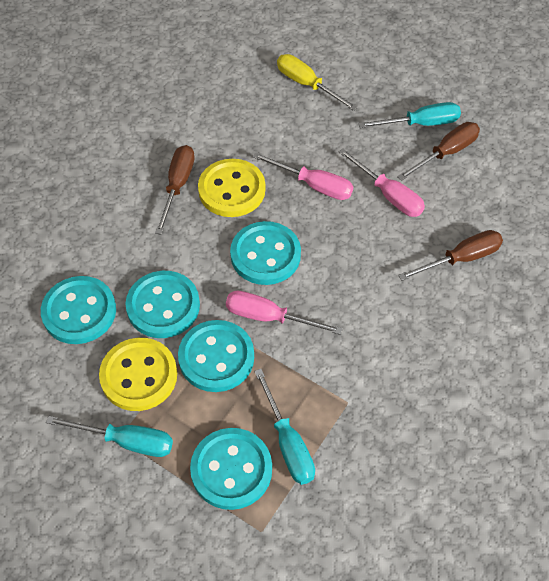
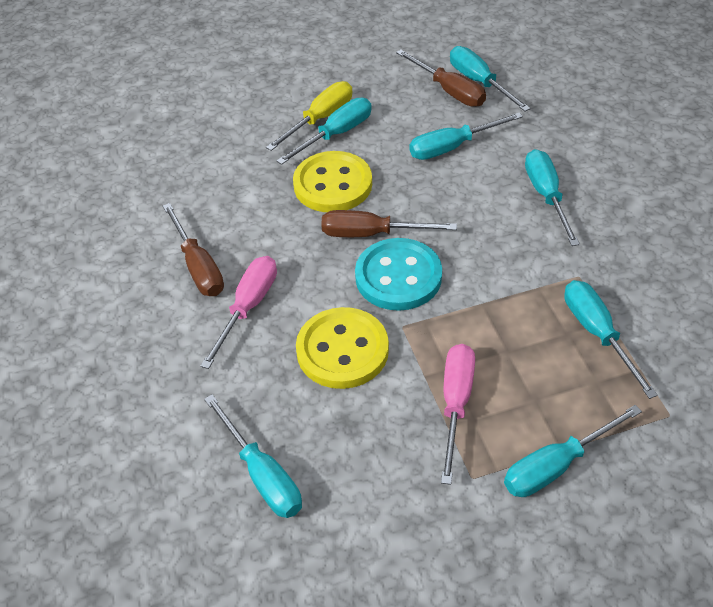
pink screwdriver: [226,291,343,335] [253,152,353,200] [339,148,425,217] = 3 -> [200,256,277,369] [441,344,475,485] = 2
turquoise button: [41,276,116,344] [126,271,200,338] [178,320,254,392] [190,428,272,510] [230,221,301,285] = 5 -> [355,238,442,311] = 1
turquoise screwdriver: [46,416,173,457] [254,369,315,485] [358,102,461,128] = 3 -> [204,394,302,518] [277,98,372,165] [409,113,523,160] [450,46,531,111] [504,405,642,497] [525,149,580,246] [564,280,658,399] = 7

